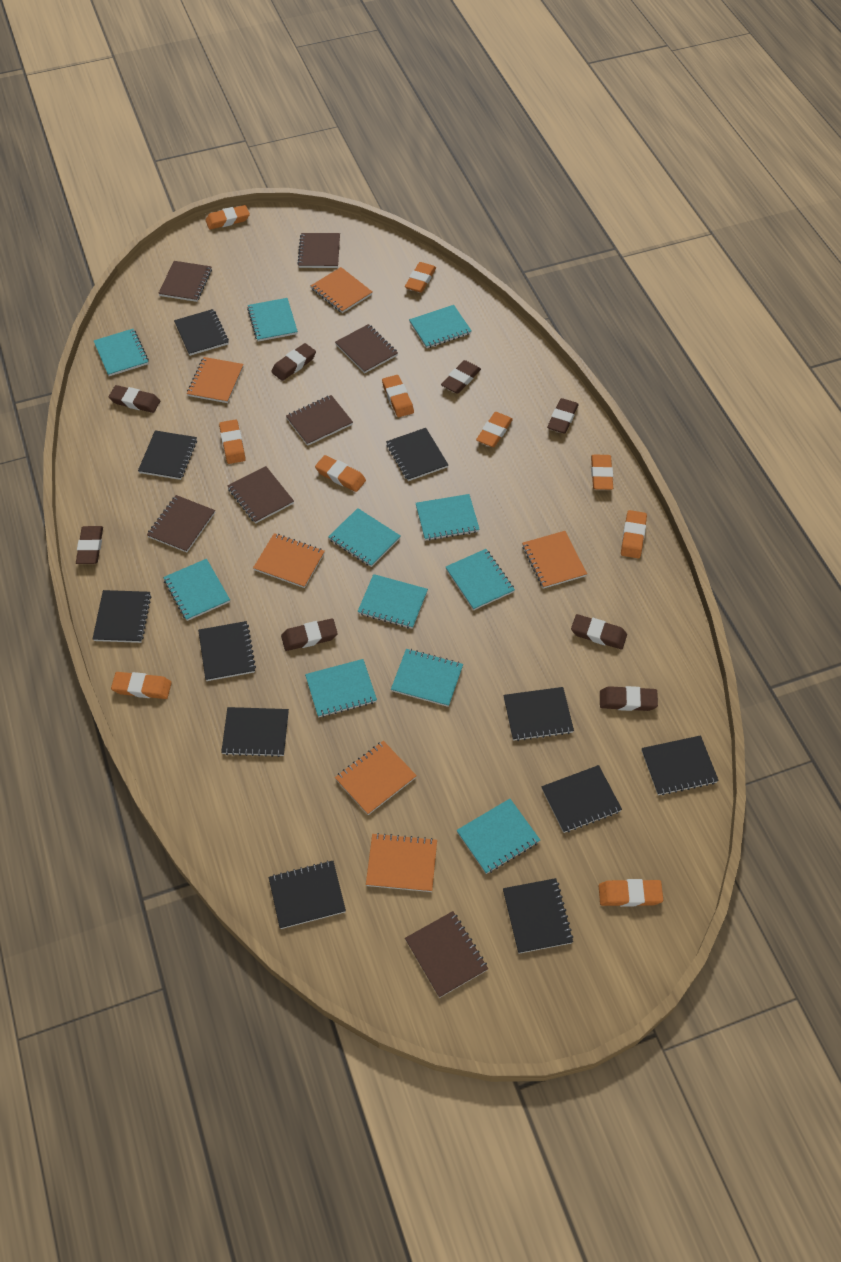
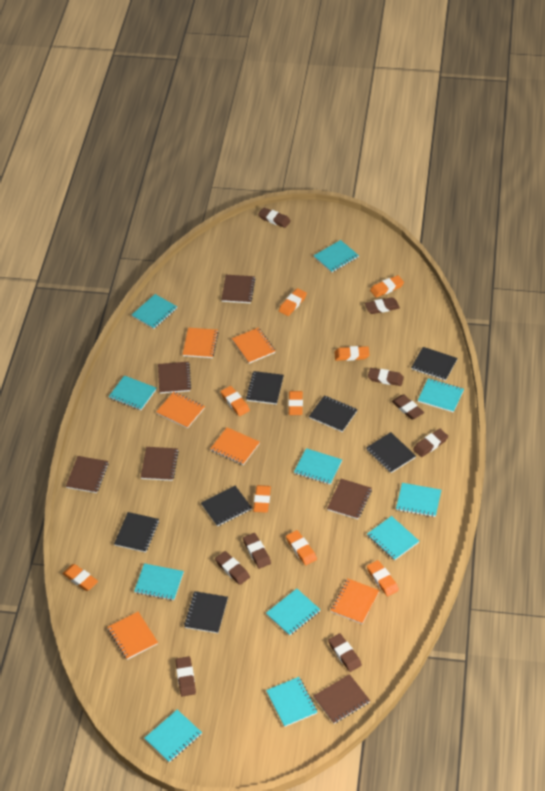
black notebook: [93,590,151,643] [138,430,197,480] [174,309,229,356] [198,621,256,681] [221,707,289,757] [269,860,346,929] [386,428,448,481] [503,687,574,741] [503,878,573,954] [541,765,622,833] [641,735,719,795] = 11 -> [114,512,159,552] [184,591,228,633] [201,486,252,527] [246,371,284,405] [309,395,358,432] [366,432,416,473] [411,347,458,381] = 7
brown eraser: [76,526,103,564] [109,385,160,413] [271,343,316,381] [281,618,338,651] [441,360,481,394] [547,398,579,433] [571,614,627,649] [600,686,658,711] = 8 -> [176,657,196,697] [215,551,250,585] [243,533,271,569] [258,207,291,228] [328,634,362,672] [365,297,400,314] [368,368,404,386] [392,395,424,420] [413,429,448,457] = 9
brown notebook: [147,495,215,553] [158,261,212,302] [227,466,294,523] [286,395,353,446] [297,233,340,268] [335,324,398,373] [405,911,488,998] = 7 -> [66,456,109,493] [141,447,179,481] [158,362,191,394] [221,275,255,303] [314,674,370,724] [327,479,372,519] = 6
orange eraser: [111,672,172,699] [205,205,250,230] [219,419,246,464] [315,455,366,492] [382,375,414,417] [405,262,436,293] [476,412,513,447] [591,455,613,490] [599,879,663,907] [621,510,647,559] = 10 -> [63,564,98,591] [221,386,250,416] [253,485,271,513] [279,288,307,316] [286,530,317,565] [288,391,303,415] [334,346,369,361] [367,560,399,596] [370,275,404,298] = 9

